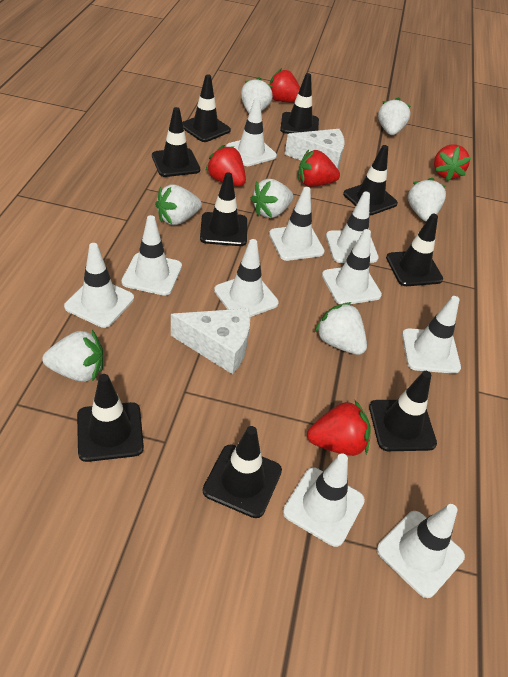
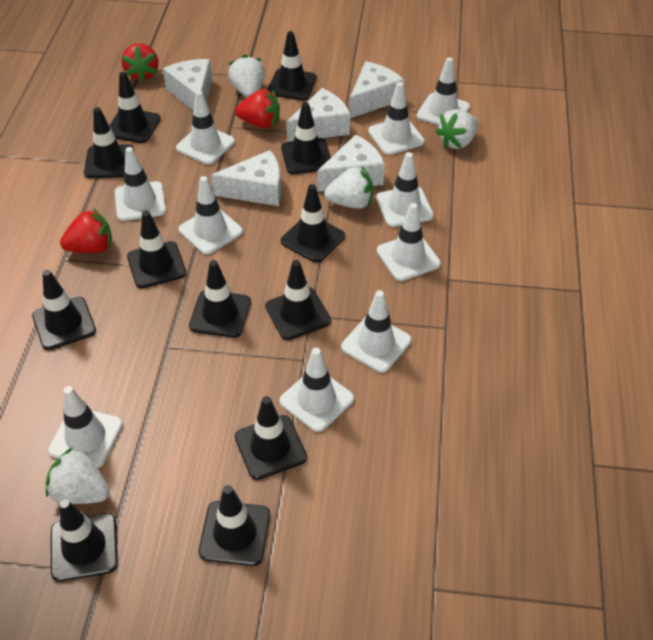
black traffic cone: [77,374,144,462] [152,107,200,177] [182,74,231,142] [200,172,247,246] [203,426,282,518] [280,73,319,134] [343,145,398,216] [369,371,437,451] [386,214,443,286] = 9 -> [32,270,96,350] [51,499,118,582] [84,107,134,178] [109,72,161,143] [127,211,186,288] [189,260,251,338] [199,485,270,566] [235,396,307,480] [265,260,331,340] [267,31,317,101] [281,102,331,174] [281,184,345,263] = 12
red strawberry: [205,145,246,186] [269,68,300,102] [298,150,340,187] [307,400,371,456] [434,144,471,181] = 5 -> [60,208,112,253] [122,43,158,83] [235,89,280,129] = 3
white cheese: [171,308,250,374] [285,129,345,169] = 2 -> [163,59,212,111] [211,150,281,206] [286,88,350,142] [317,135,385,192] [349,61,404,118] = 5
white strawberry: [42,330,103,382] [155,184,202,225] [241,77,273,113] [250,179,293,218] [315,302,367,355] [378,97,411,135] [408,178,446,221] = 7 -> [45,447,110,504] [228,55,265,97] [324,166,373,209] [435,109,478,149] = 4

